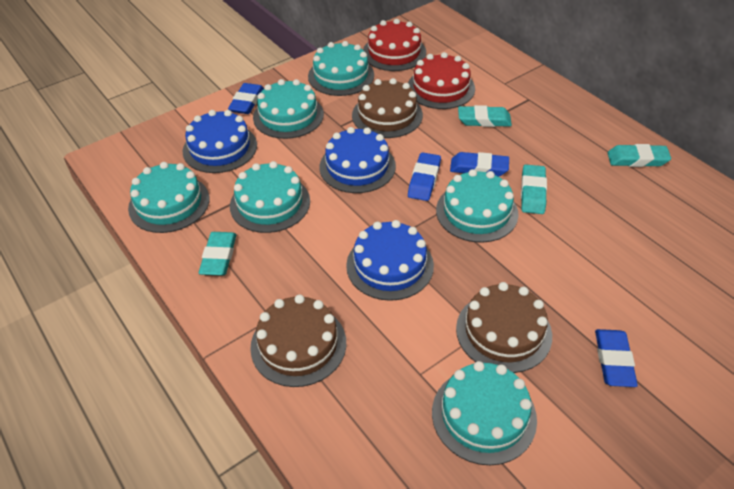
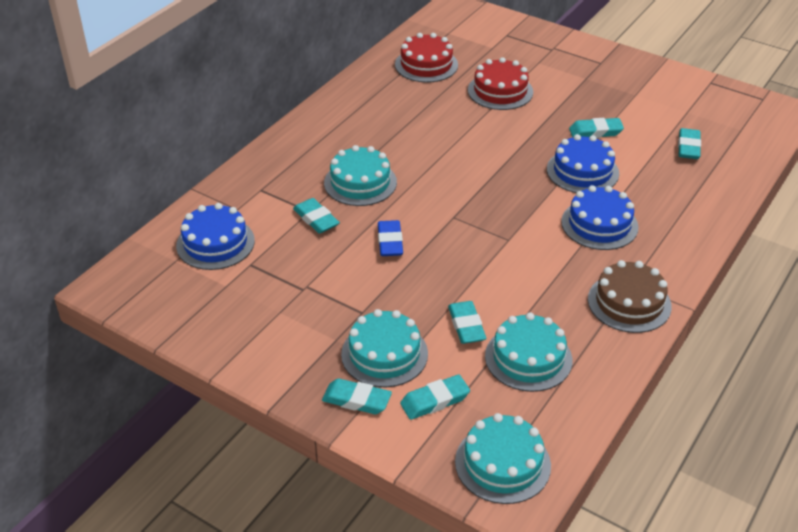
blue eraser: [228,83,264,114] [408,152,441,201] [450,152,509,177] [595,329,638,387] = 4 -> [378,220,403,256] = 1
brown cake: [250,294,346,387] [352,78,423,138] [456,282,552,373] = 3 -> [588,260,672,333] = 1
turquoise cake: [128,162,210,233] [230,161,310,233] [253,79,324,139] [308,41,374,96] [432,361,537,465] [436,169,519,243] = 6 -> [324,145,397,206] [341,309,428,387] [455,413,551,504] [485,312,572,392] = 4
turquoise eraser: [199,232,236,276] [458,105,512,127] [521,165,547,214] [608,144,671,167] = 4 -> [293,198,340,234] [322,379,392,414] [400,375,470,420] [448,301,486,344] [569,118,624,138] [678,128,701,159] = 6

